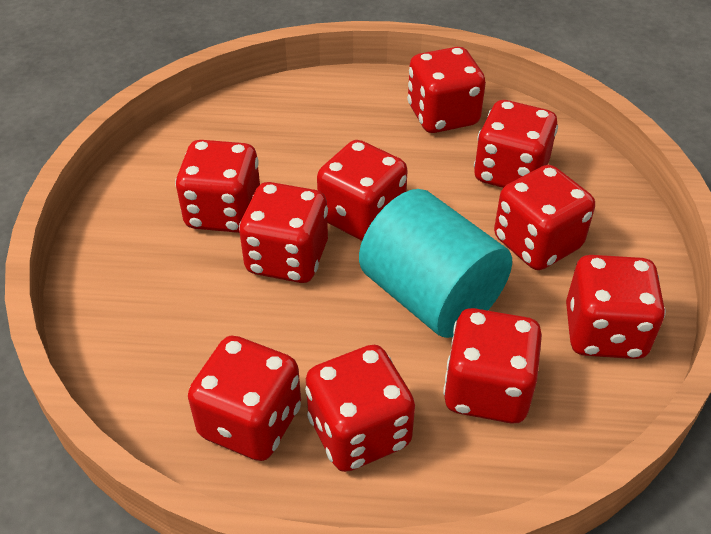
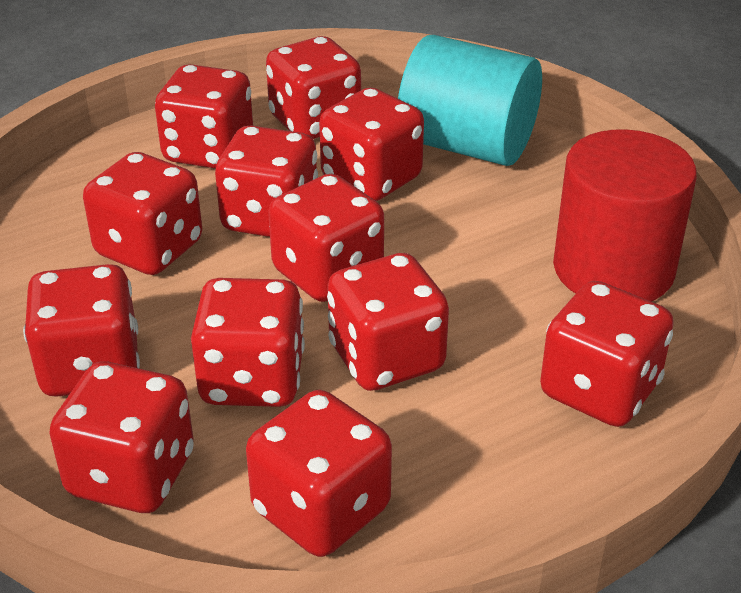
red cylinder: none = 0 -> [553,129,697,301] = 1
red dice: [175,140,260,233] [188,336,301,461] [239,182,328,283] [305,345,415,472] [317,140,408,241] [407,47,486,133] [443,308,542,424] [474,100,558,188] [494,165,595,270] [566,255,666,359] = 10 -> [23,264,140,397] [49,361,194,513] [83,152,202,275] [155,64,253,169] [191,278,305,407] [215,125,318,237] [246,390,392,557] [266,36,361,139] [268,174,384,302] [319,88,424,201] [327,253,449,391] [540,281,674,427] = 12

